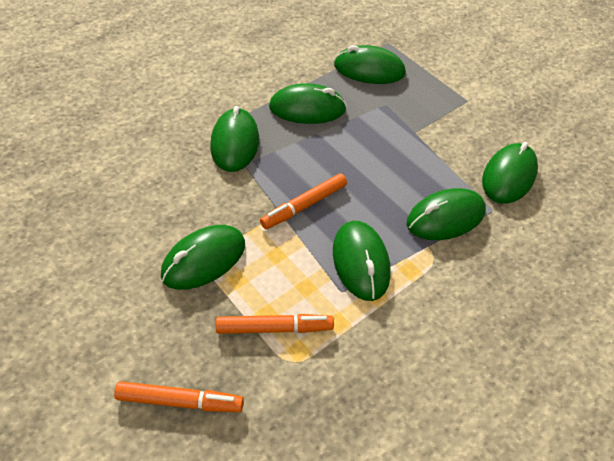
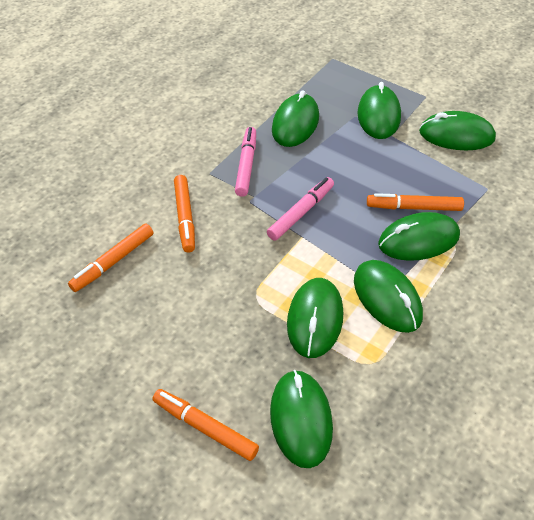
orange marker: [114,381,244,412] [216,314,334,334] [260,173,347,229] = 3 -> [68,224,154,292] [152,389,259,461] [174,175,195,252] [367,193,464,211] = 4
pink marker: none = 0 -> [235,127,256,197] [267,177,334,241] = 2

